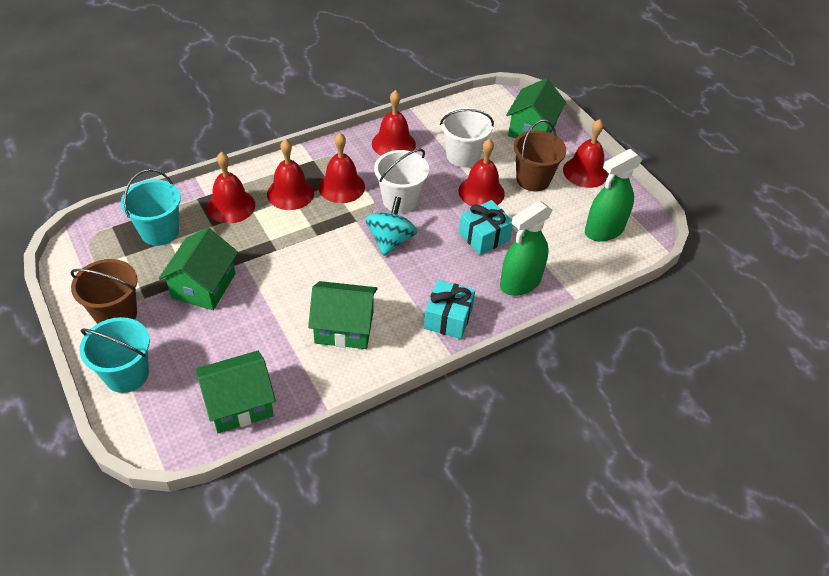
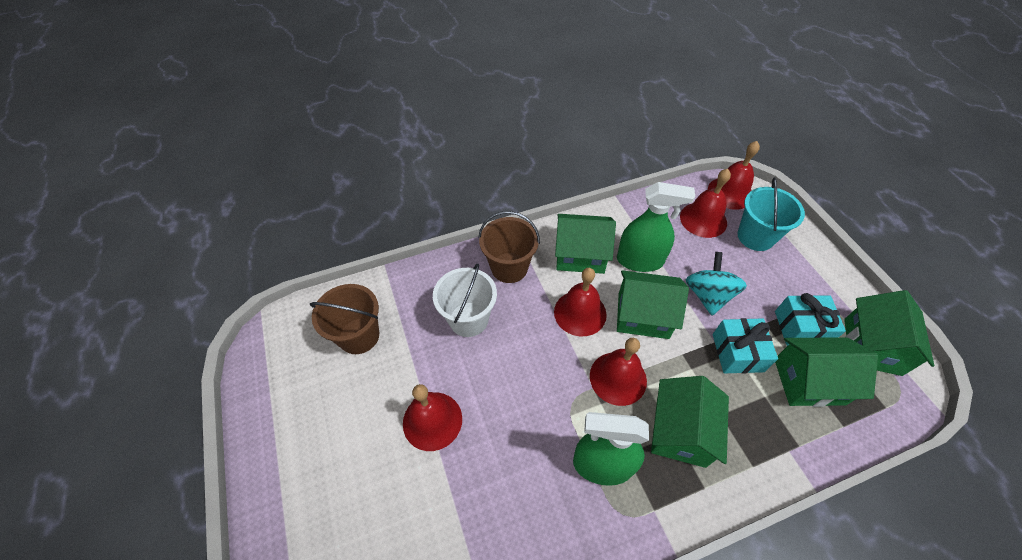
green house: [159,227,238,310] [195,351,276,433] [308,281,378,349] [506,78,566,138] = 4 -> [555,214,616,274] [617,270,689,339] [651,376,729,468] [775,337,878,407] [844,290,934,376] = 5
red bell: [207,152,255,224] [267,139,314,210] [318,133,365,203] [372,90,416,156] [459,139,505,206] [563,119,608,188] = 6 -> [403,384,462,451] [554,268,607,337] [590,338,647,406] [680,169,731,238] [708,141,760,210] = 5
turquoise bucket: [79,317,150,393] [121,169,181,246] = 2 -> [738,177,805,251] = 1
white bucket: [374,149,429,213] [440,108,494,167] = 2 -> [433,263,497,337] = 1

